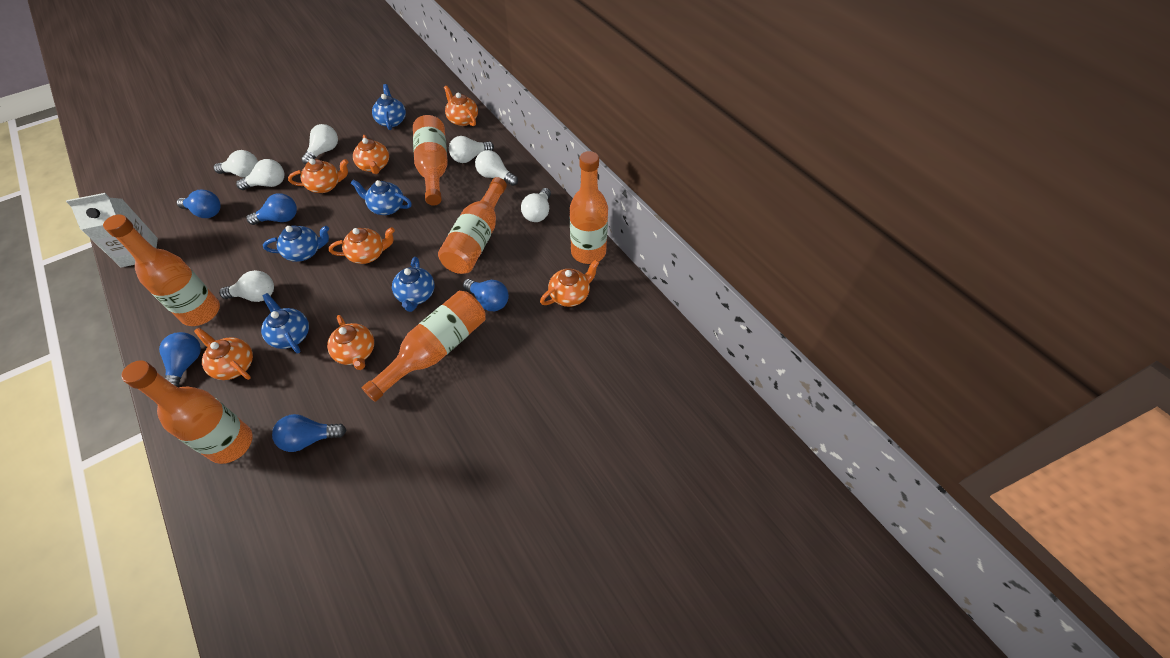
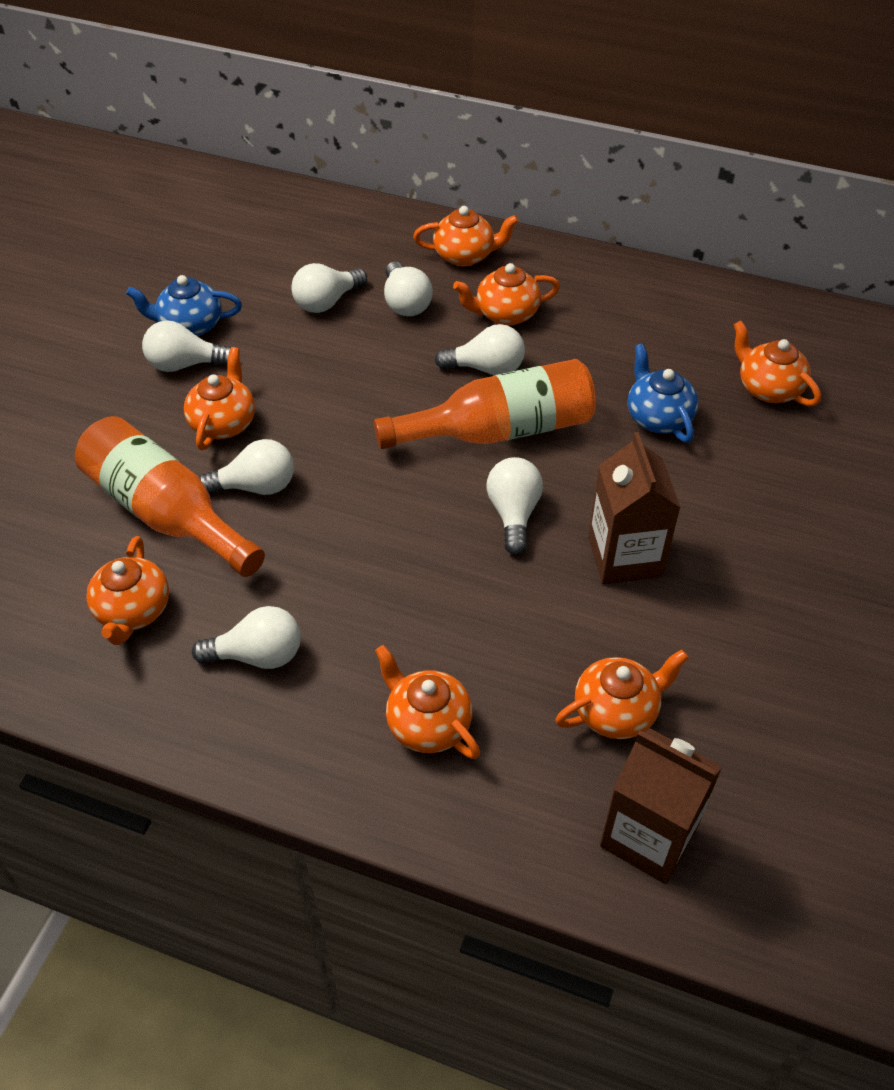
blue light bulb: [159,332,201,387] [177,189,221,218] [247,193,297,225] [272,414,346,452] [463,279,509,311] = 5 -> none = 0
blue teapot: [261,293,309,353] [263,225,329,262] [351,179,412,215] [372,84,406,130] [392,257,435,312] = 5 -> [126,275,242,336] [628,343,699,443] = 2
brown carton: none = 0 -> [588,432,681,584] [600,728,722,884] = 2
orange bottle: [103,214,220,326] [121,361,253,464] [362,291,485,402] [413,115,448,206] [438,177,507,274] [570,151,608,264] = 6 -> [75,416,265,577] [374,359,596,449] = 2
white carton: [66,193,158,268] = 1 -> none = 0

